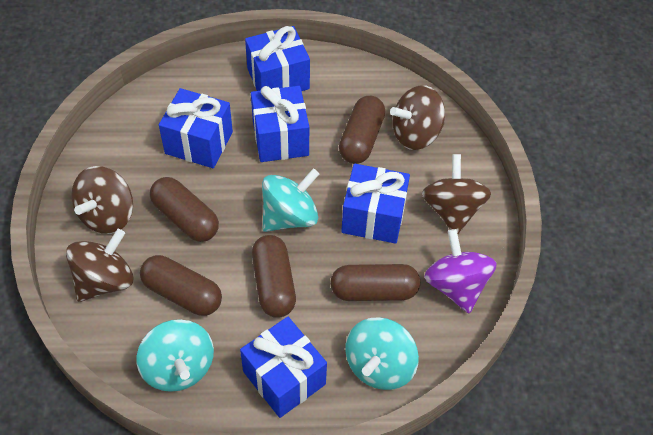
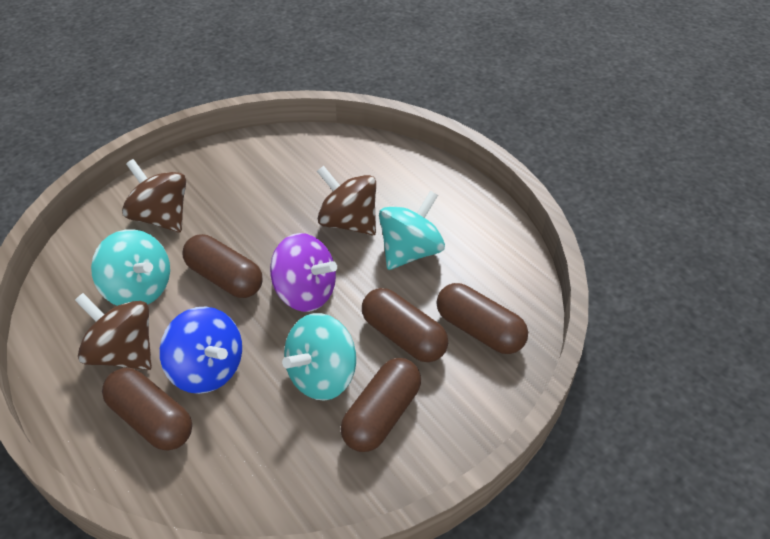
blue gift: [159,88,233,168] [240,317,327,418] [245,26,310,91] [251,86,309,162] [341,164,410,244] = 5 -> none = 0
blue spinning top: none = 0 -> [160,307,242,394] = 1
brown spinning top: [66,229,133,302] [71,166,133,234] [390,85,445,150] [422,154,491,234] = 4 -> [75,293,152,370] [122,159,186,232] [317,166,376,235] = 3

